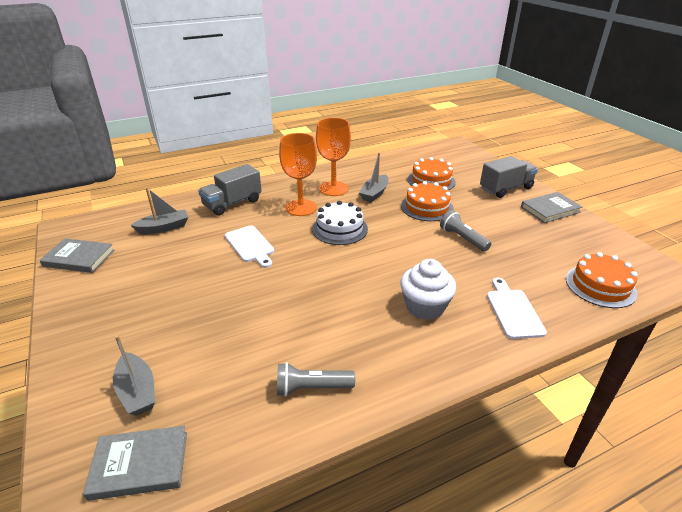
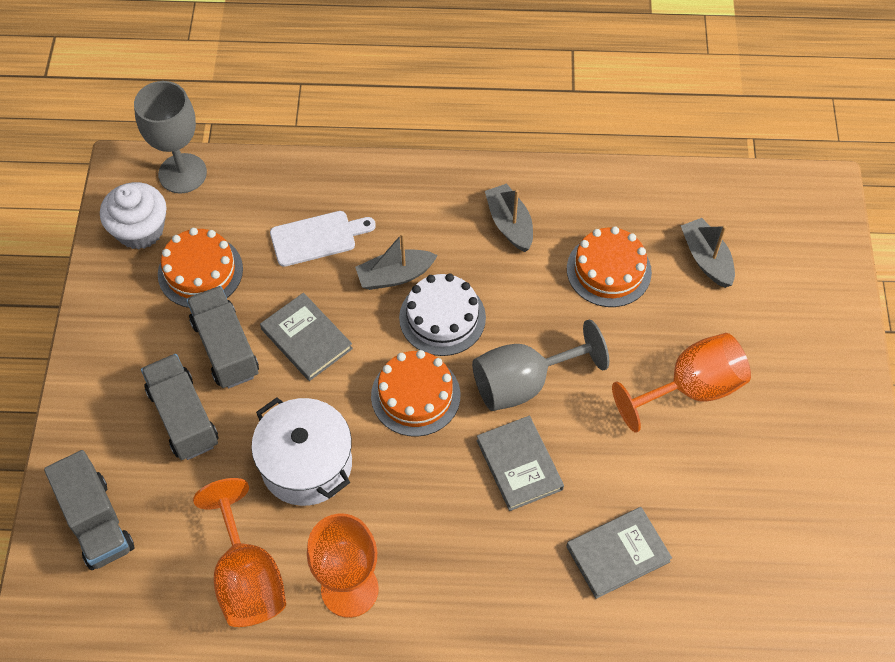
grey flashlight: [277,362,355,397] [440,210,491,252] = 2 -> none = 0
grey goblet: none = 0 -> [134,81,207,194] [472,319,609,411] = 2
grey truck: [198,164,262,216] [480,156,538,198] = 2 -> [44,450,134,570] [141,354,218,460] [186,286,259,388] = 3
orange goblet: [279,133,317,216] [316,118,351,196] = 2 -> [193,478,286,627] [307,514,379,618] [612,333,751,433] = 3
white cutting board: [225,225,274,268] [487,278,547,339] = 2 -> [270,211,376,267] = 1
white pot: none = 0 -> [251,397,352,506] = 1

